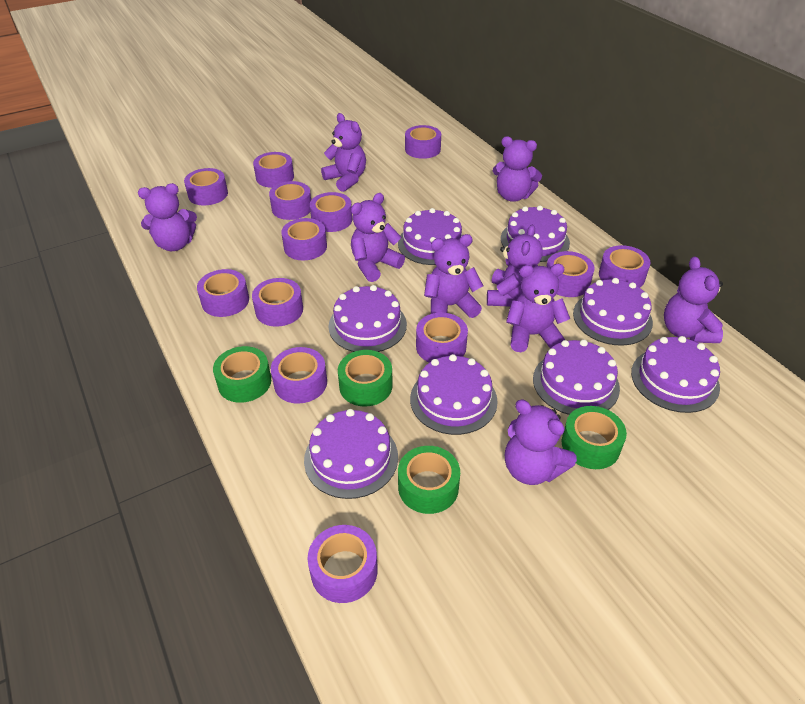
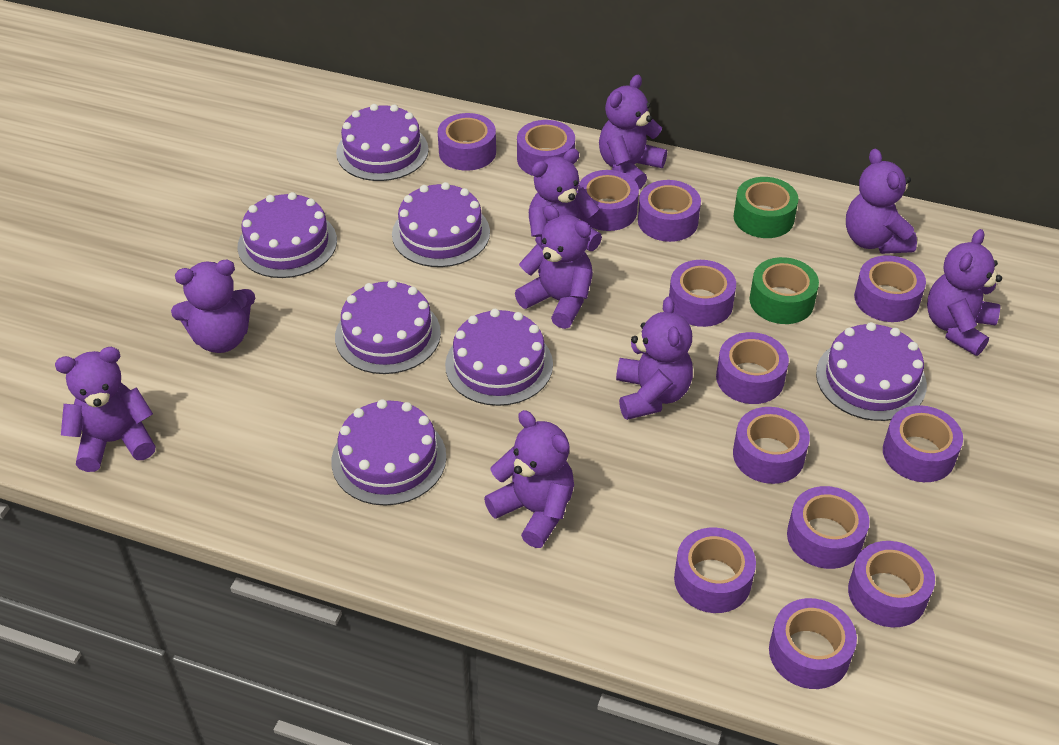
green tape: [213,346,271,403] [338,350,393,407] [398,446,460,514] [562,406,627,469] = 4 -> [734,177,798,238] [749,257,819,324] = 2
purple cake: [304,409,398,499] [328,285,407,352] [398,208,463,265] [410,354,498,435] [501,206,570,262] [533,340,620,415] [573,278,653,346] [631,336,720,413] = 8 -> [238,192,337,278] [331,399,446,506] [335,280,441,374] [336,104,429,181] [392,182,490,267] [445,309,553,406] [816,322,927,421] = 7

